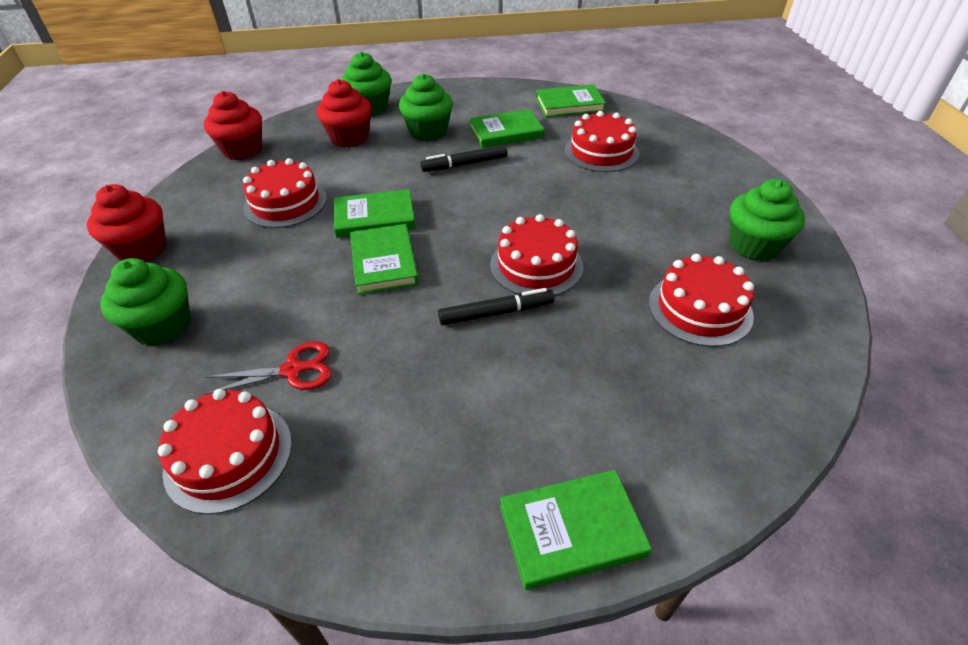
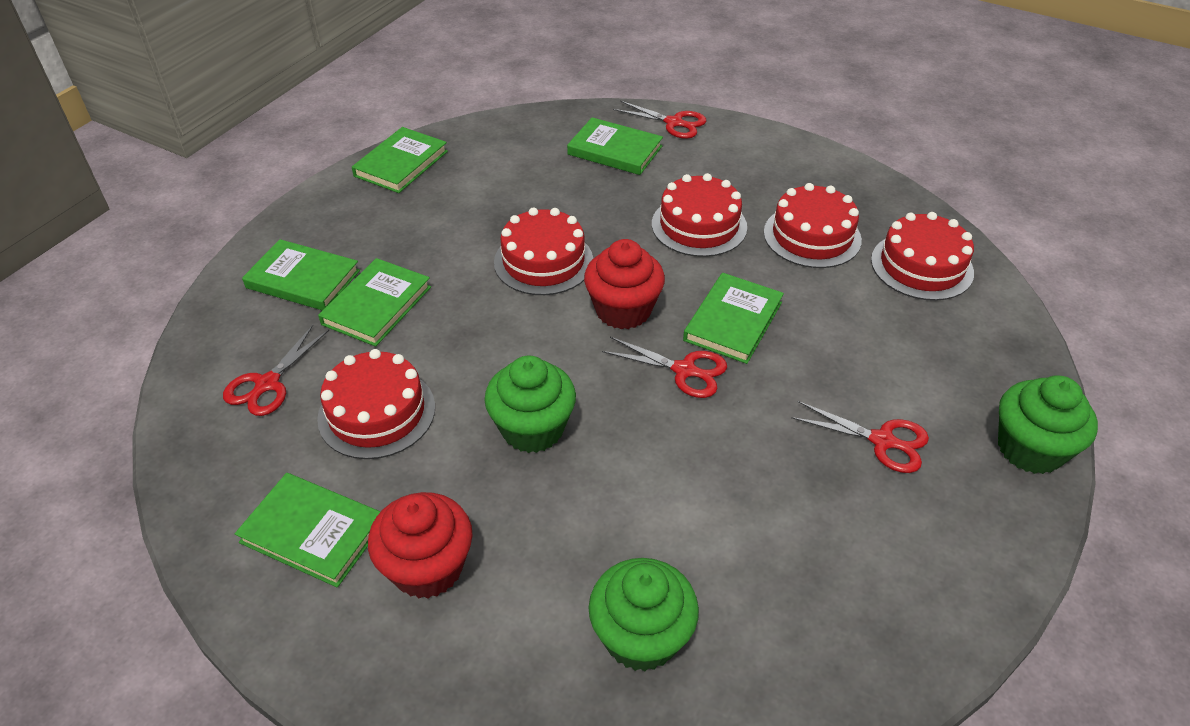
black marker: [420,145,507,172] [438,288,554,325] = 2 -> none = 0
green book: [334,189,415,238] [350,224,419,295] [469,109,545,148] [500,470,652,590] [536,84,606,117] = 5 -> [235,473,381,588] [242,239,360,310] [318,258,431,347] [352,127,448,193] [567,117,663,175] [683,273,784,364] = 6
green cupcake: [100,258,191,346] [341,52,391,116] [399,73,453,142] [730,179,805,261] = 4 -> [484,356,576,453] [588,558,699,671] [998,375,1098,474] = 3
red cupcake: [87,184,166,262] [204,91,262,160] [317,79,372,147] = 3 -> [368,492,473,598] [584,239,665,329] = 2
red scissors: [204,341,332,395] = 1 -> [223,325,329,416] [602,337,727,398] [613,101,706,139] [791,401,929,473] = 4

